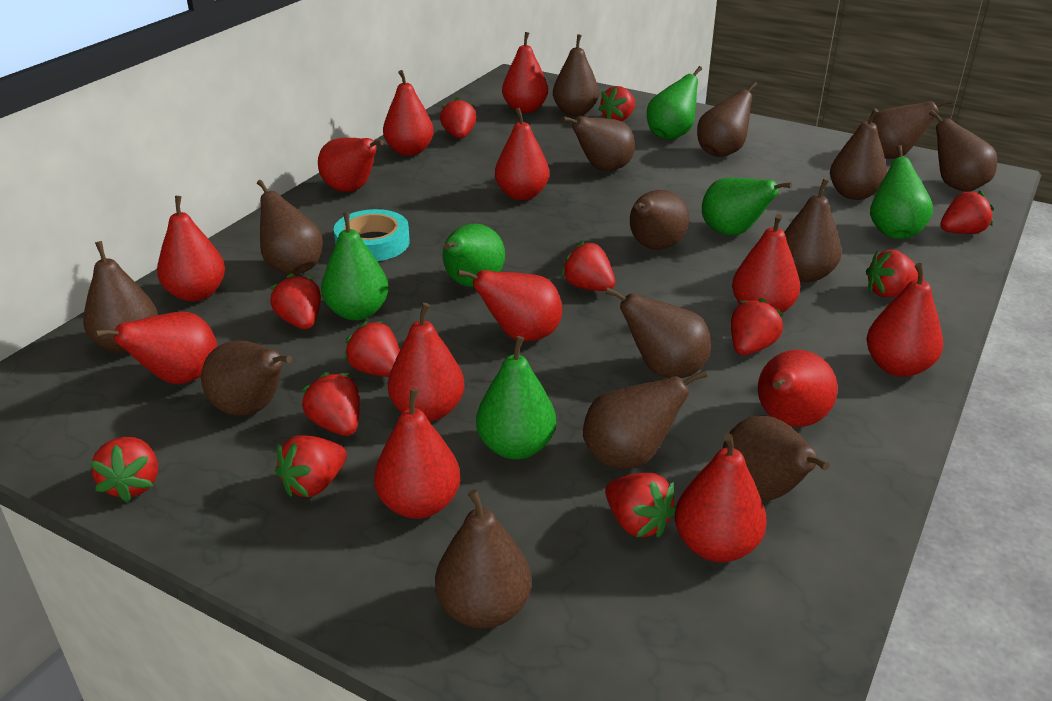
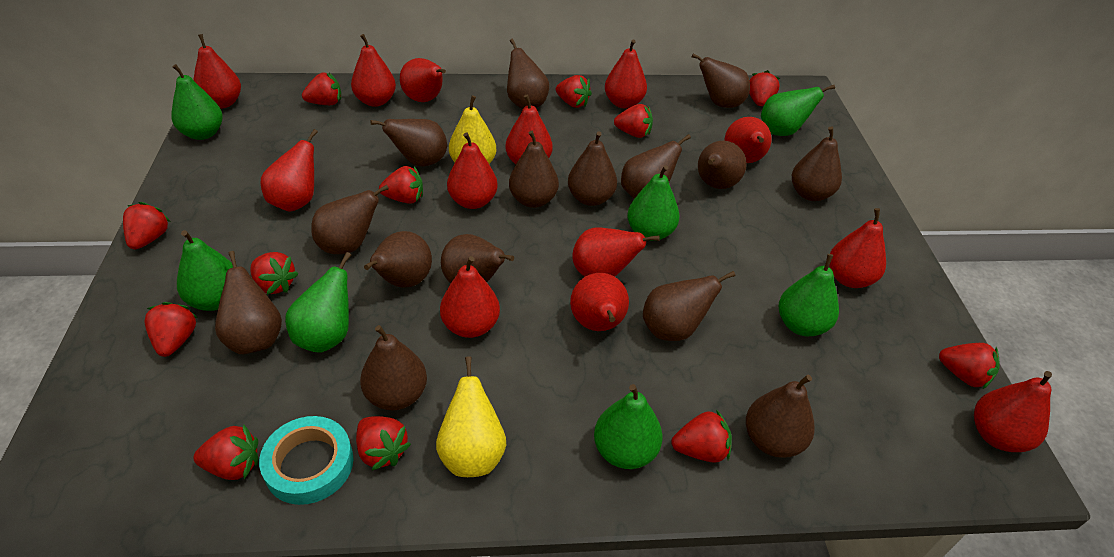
green pear: [321,212,389,320] [442,224,505,287] [476,336,556,459] [647,66,702,140] [702,177,792,235] [870,145,933,239] = 6 -> [172,64,223,140] [177,230,233,311] [285,252,351,353] [594,384,663,469] [627,165,680,241] [761,85,835,136] [779,254,839,336] = 7
yellow pear: none = 0 -> [436,356,506,477] [449,95,497,164] = 2

